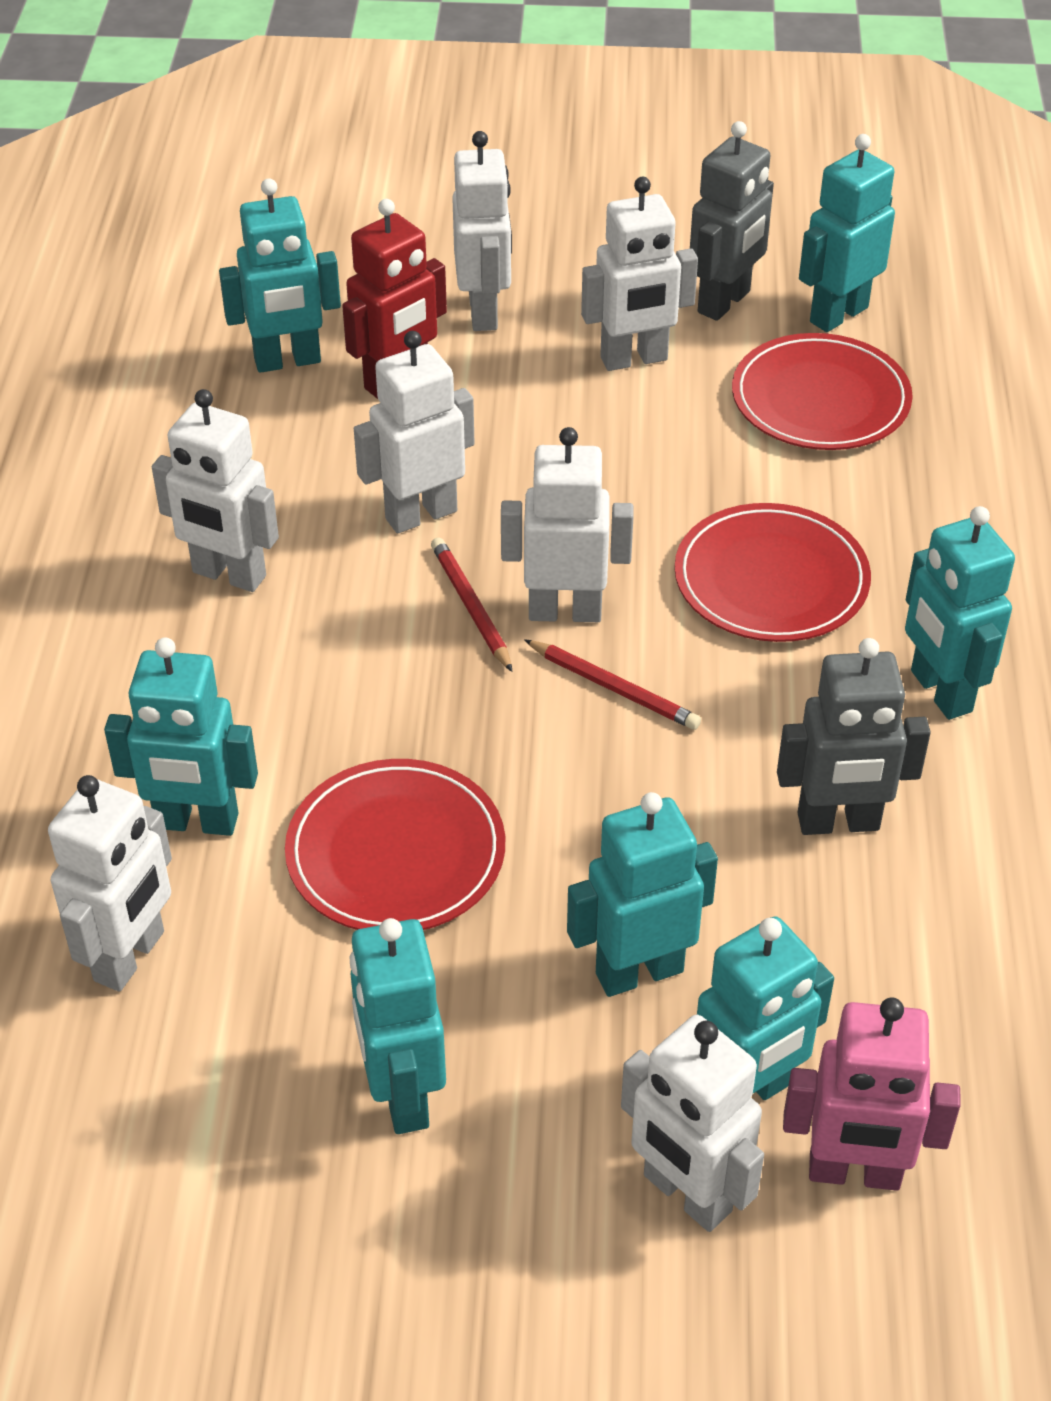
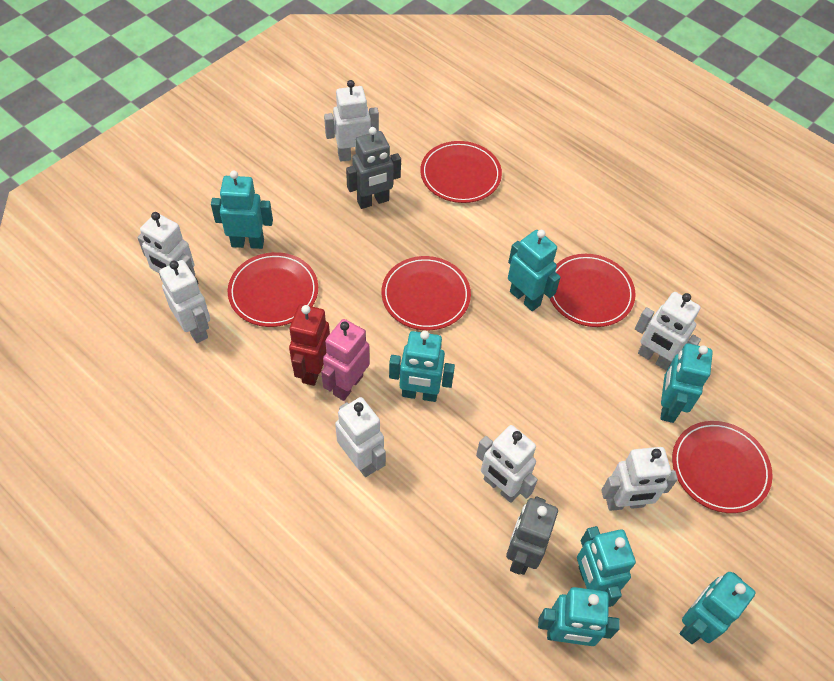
red pencil: [431,537,512,672] [524,639,701,730] = 2 -> none = 0
red plate: [285,759,505,930] [674,503,871,642] [732,333,913,450] = 3 -> [228,252,318,327] [381,256,471,330] [420,141,502,203] [550,254,636,327] [672,421,773,513] = 5

